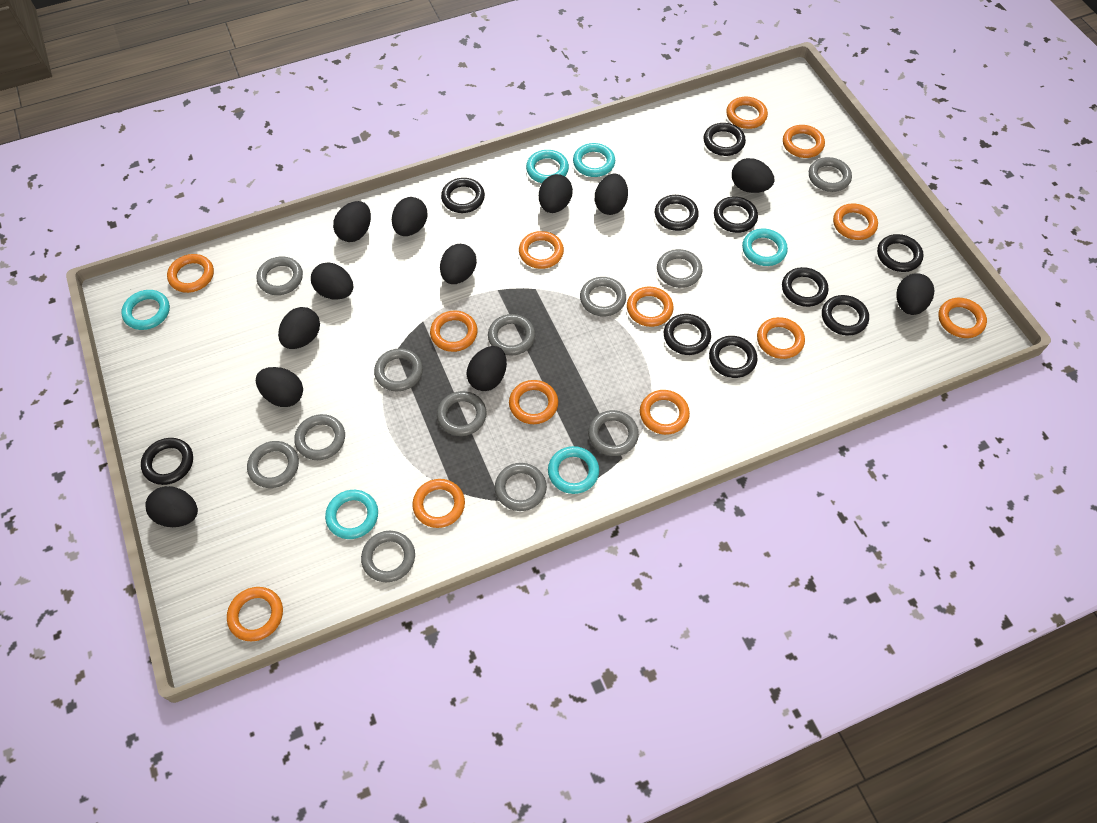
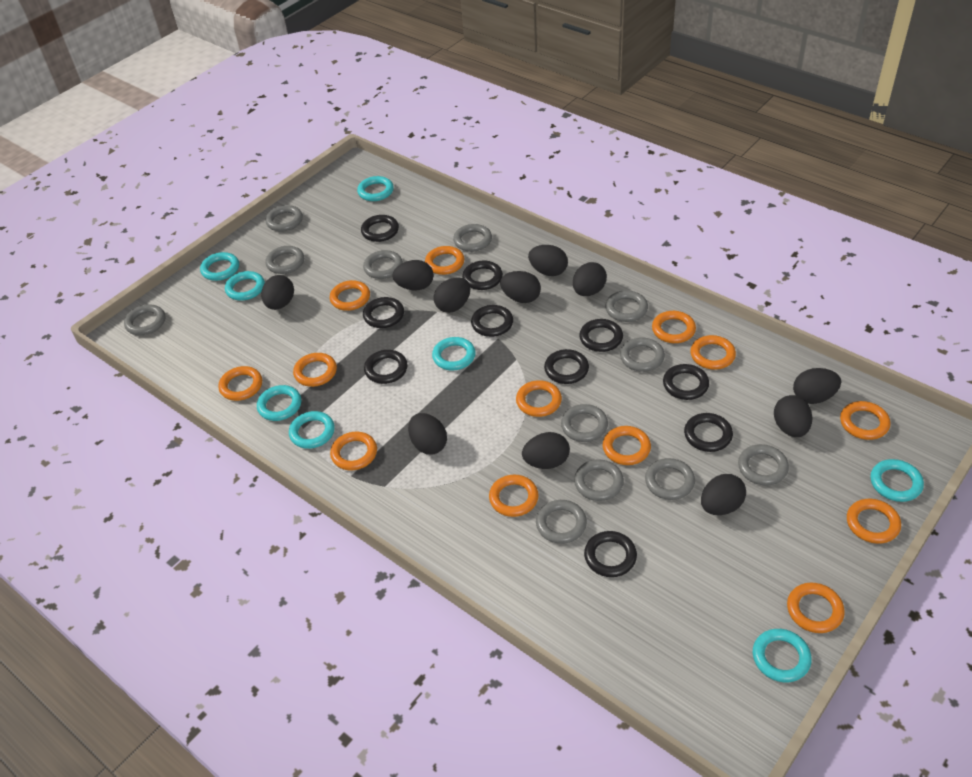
black egg: [145,486,198,527] [256,367,303,407] [278,307,320,349] [311,262,353,300] [333,201,371,242] [392,197,428,236] [440,244,477,284] [467,346,507,391] [539,174,573,213] [595,173,628,215] [732,158,775,193] [896,273,934,315] = 12 -> [261,275,294,310] [392,260,434,290] [408,413,447,455] [434,277,470,313] [500,271,541,303] [522,432,570,469] [528,245,568,276] [573,262,607,296] [701,474,746,515] [774,395,812,437] [793,368,841,404] = 11
turquoise ring: [121,290,170,330] [325,490,378,539] [526,150,569,183] [548,446,599,494] [573,143,615,177] [742,229,788,266] = 6 -> [200,252,239,281] [225,271,265,301] [257,385,301,421] [289,411,335,449] [357,176,394,201] [432,337,476,370] [753,629,812,682] [870,459,924,502] = 8

